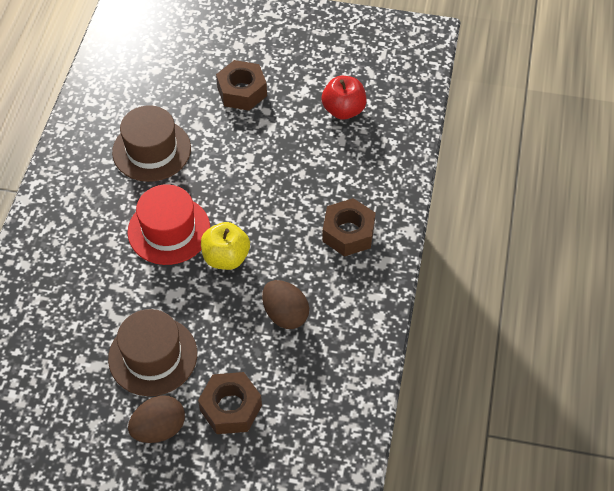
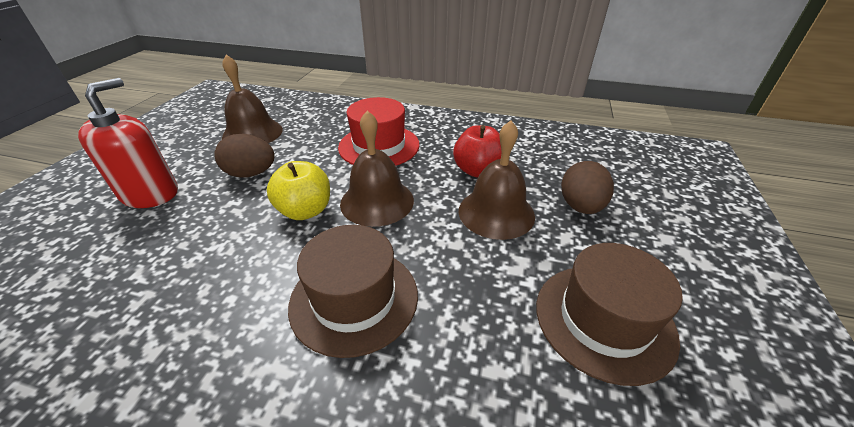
brown bell: none = 0 -> [222,54,283,143] [340,111,414,227] [459,120,535,240] = 3
brown nut: [198,372,262,434] [216,60,267,111] [322,198,376,257] = 3 -> none = 0
red soap dispenser: none = 0 -> [78,78,178,208] = 1

